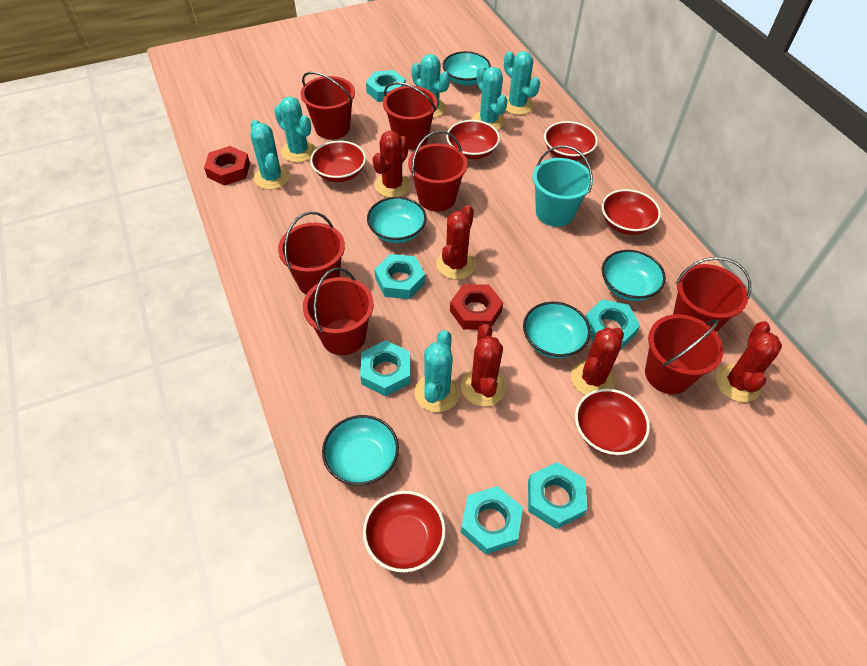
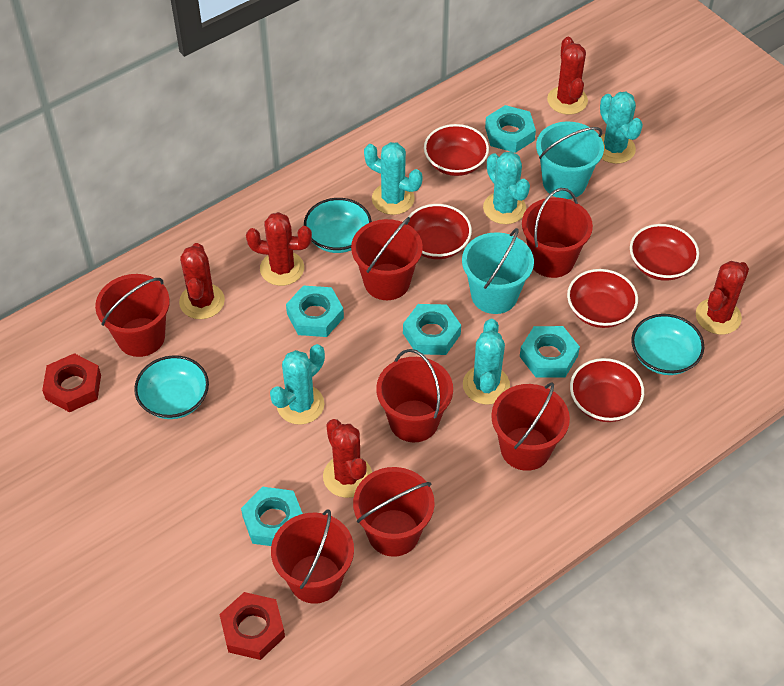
red bowl: [310,141,366,182] [363,491,446,572] [446,120,500,159] [544,121,598,161] [575,389,650,455] [601,189,661,235] = 6 -> [408,204,472,259] [424,124,489,176] [567,269,638,328] [570,358,644,422] [630,224,699,281] = 5
turquoise bowl: [322,415,399,486] [367,197,427,243] [442,51,491,86] [523,302,591,358] [602,250,666,301] = 5 -> [134,355,209,419] [304,198,372,253] [631,314,704,375] = 3
turquoise bucket: [532,146,593,227] = 1 -> [462,228,534,314] [536,122,604,199] = 2
turquoise cactus: [250,120,290,190] [274,96,316,162] [411,54,450,118] [414,330,460,412] [472,66,508,130] [504,51,540,115] = 6 -> [270,344,325,425] [364,142,423,215] [463,319,510,405] [483,151,530,224] [600,92,643,164] = 5
turquoise nut: [360,341,410,396] [366,70,406,102] [374,254,425,299] [461,486,523,555] [528,462,587,529] [585,299,640,350] = 6 -> [241,487,303,546] [286,285,344,337] [403,304,461,355] [485,105,536,153] [520,326,580,378] = 5

